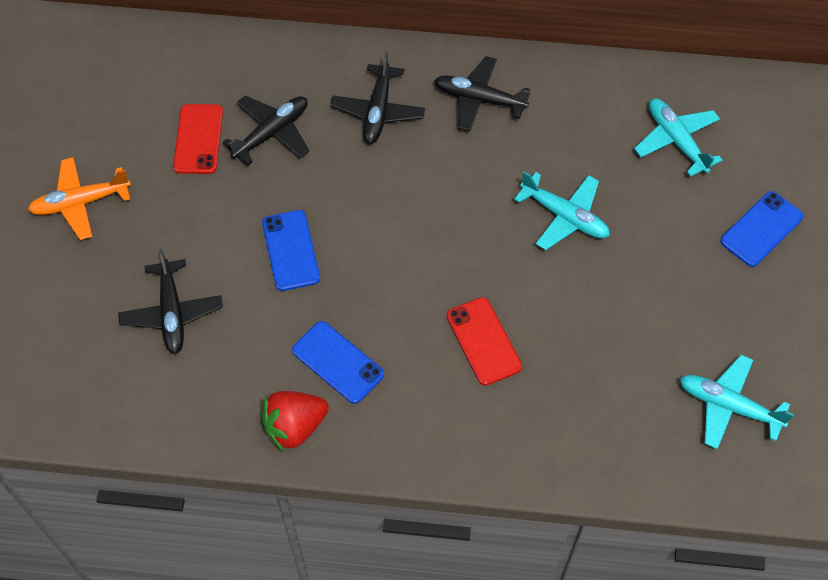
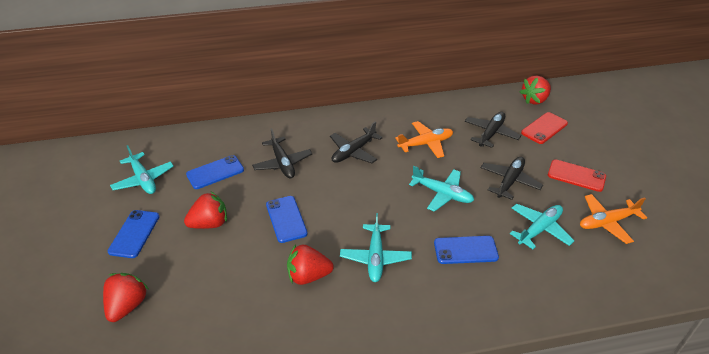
blue phone: [262,210,320,291] [292,321,384,404] [720,191,804,267] = 3 -> [108,210,160,258] [186,155,244,189] [266,196,308,243] [434,236,499,264] = 4
orange plane: [28,157,131,240] = 1 -> [395,121,453,158] [580,194,647,244] = 2
red strawberry: [261,391,329,452] = 1 -> [103,273,148,322] [184,191,227,229] [287,244,334,285] [520,76,551,104] = 4
turquoise plane: [514,171,610,250] [634,98,723,177] [680,355,794,449] = 3 -> [110,145,174,194] [340,213,412,282] [409,166,474,212] [510,204,574,249] = 4

